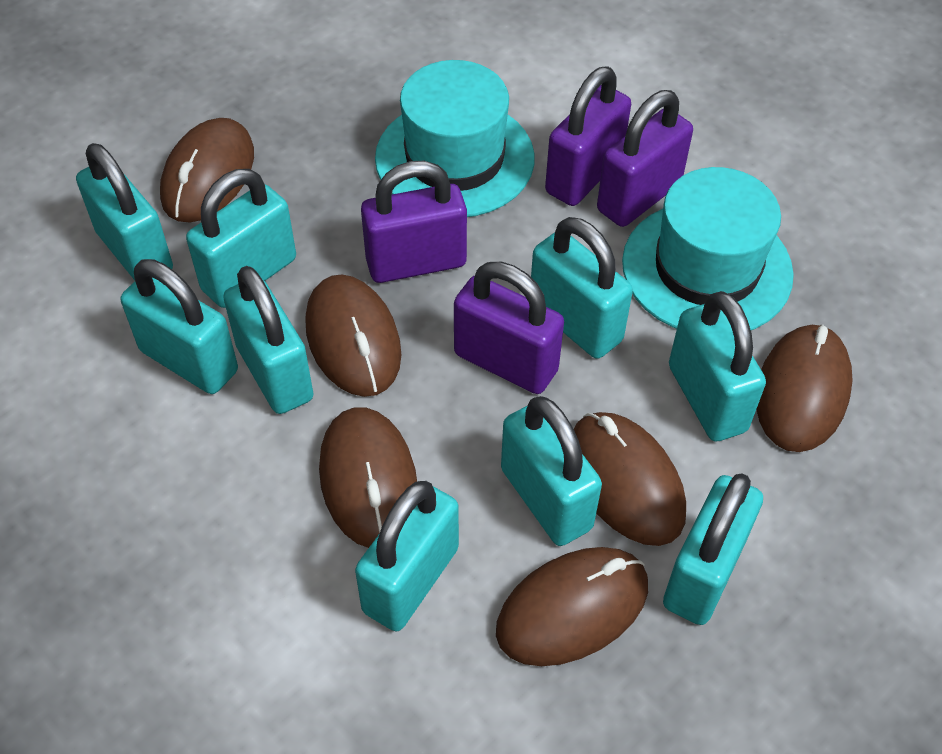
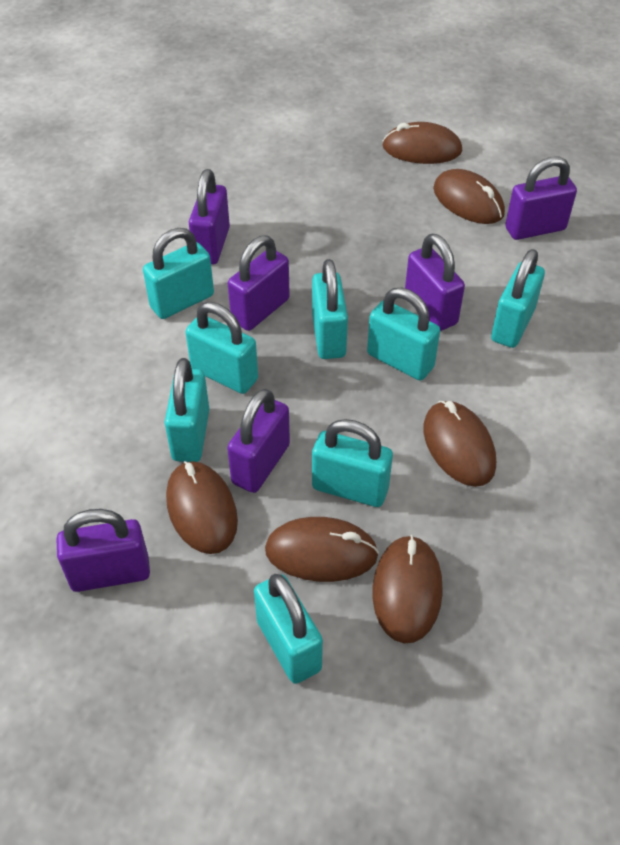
purple padlock: [361,161,467,283] [454,262,564,394] [545,66,631,206] [597,90,693,227] = 4 -> [56,509,150,592] [189,169,230,265] [227,389,290,493] [228,235,290,331] [405,234,465,331] [505,157,577,240] = 6
turquoise hat: [375,60,535,217] [622,167,794,330] = 2 -> none = 0
turquoise padlock: [76,143,173,280] [121,259,238,394] [186,169,296,308] [223,266,313,414] [355,481,459,631] [501,396,602,546] [531,217,633,359] [663,473,763,625] [669,291,766,442] = 9 -> [143,228,214,319] [164,358,209,462] [185,302,258,394] [254,574,323,684] [312,259,348,359] [312,419,393,507] [367,288,440,380] [491,249,545,348] = 8

